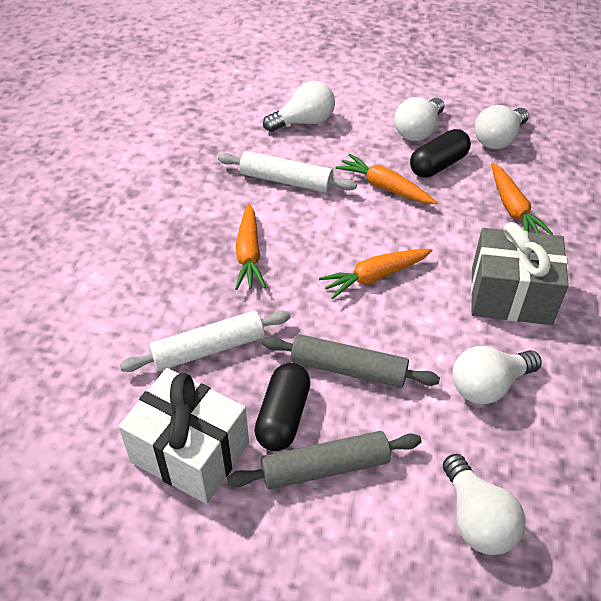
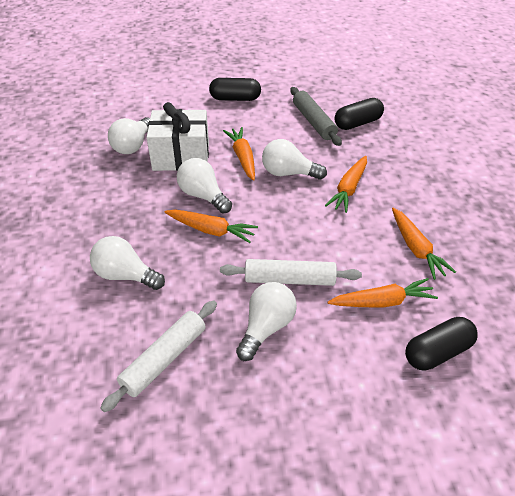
black capsule: [255,363,310,451] [410,129,471,178] = 2 -> [209,78,261,101] [335,98,384,130] [405,317,478,371] = 3
grey gift: [471,222,569,325] = 1 -> none = 0
grey rolling pin: [227,431,422,490] [262,334,440,388] = 2 -> [290,87,342,146] = 1
orange carrot: [235,203,266,290] [319,249,433,299] [336,154,437,204] [491,163,553,235] = 4 -> [164,209,258,243] [223,127,255,181] [325,156,367,213] [328,278,438,308] [392,208,456,280] = 5

